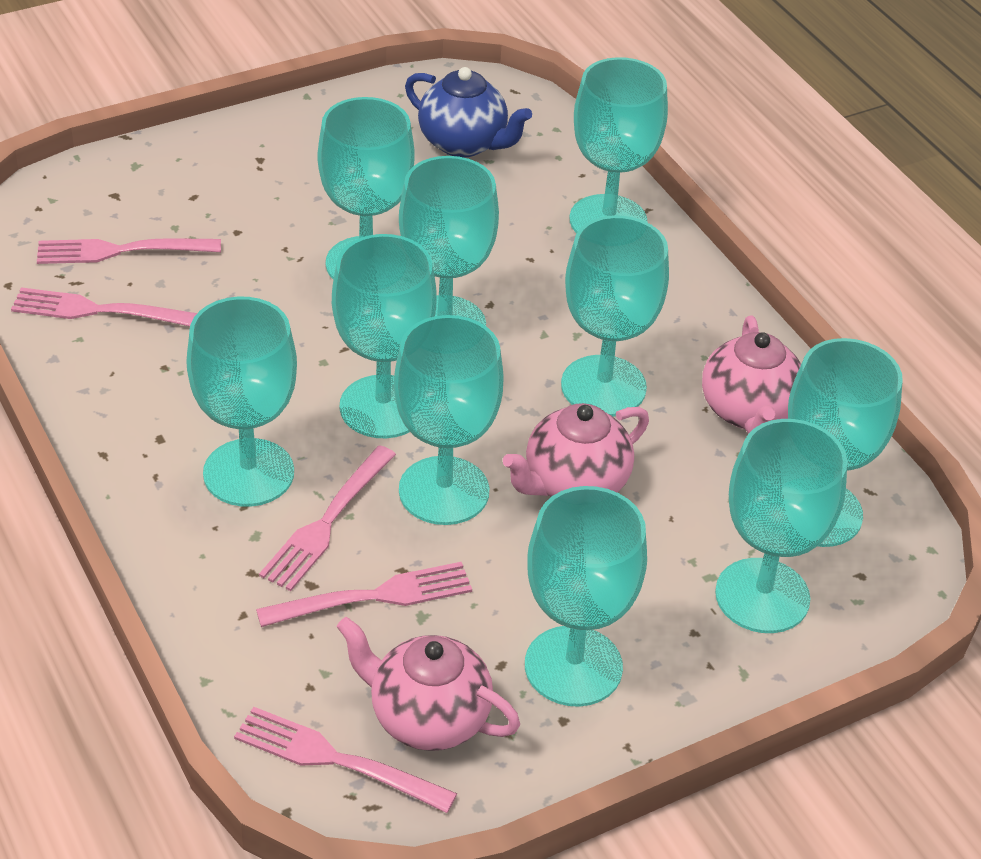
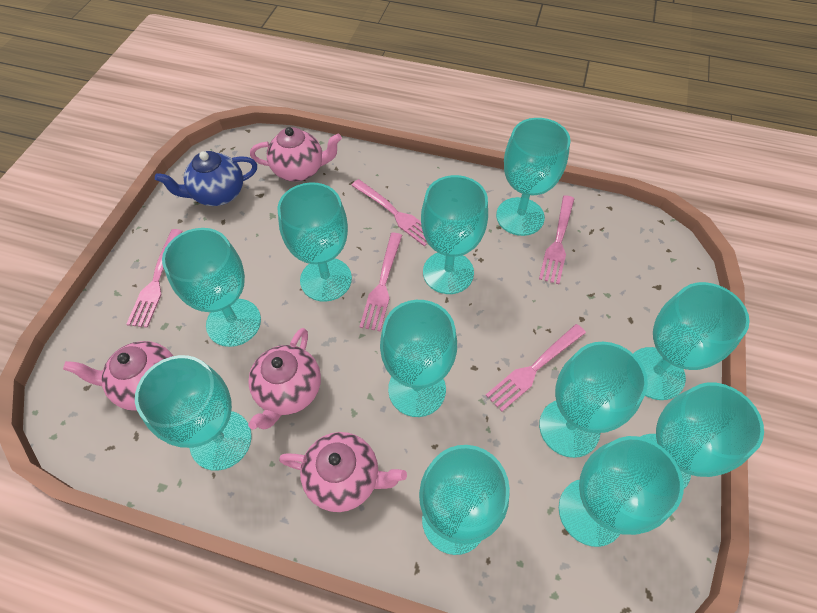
pink teapot: [337,617,520,751] [503,403,649,497] [702,315,801,434] = 3 -> [63,341,173,411] [248,328,321,430] [250,127,342,182] [279,432,407,512] = 4
turquoise goblet: [186,297,297,507] [318,97,415,279] [332,234,437,438] [394,315,504,525] [399,156,499,326] [525,486,647,707] [561,216,669,417] [569,57,668,234] [715,419,847,633] [788,338,903,547] = 10 -> [135,355,252,471] [162,228,261,347] [277,182,352,302] [380,300,457,417] [419,445,510,555] [421,175,488,294] [496,118,570,236] [539,342,648,458] [559,436,684,547] [633,282,750,400] [640,382,764,489] = 11

